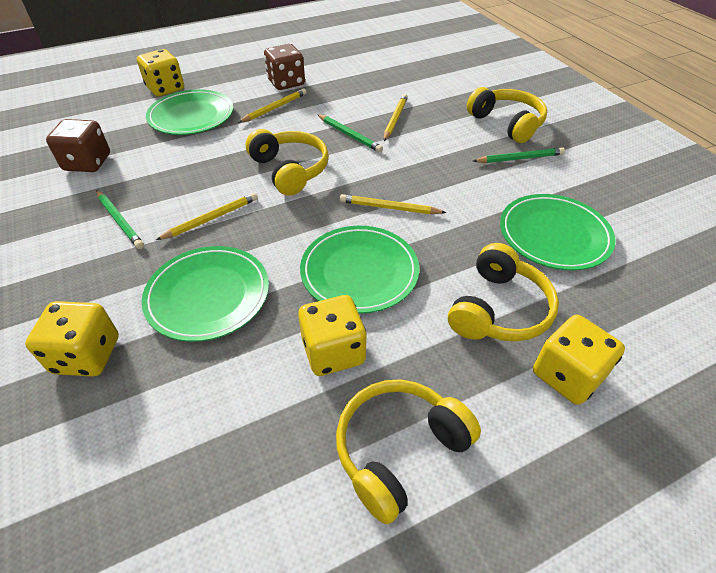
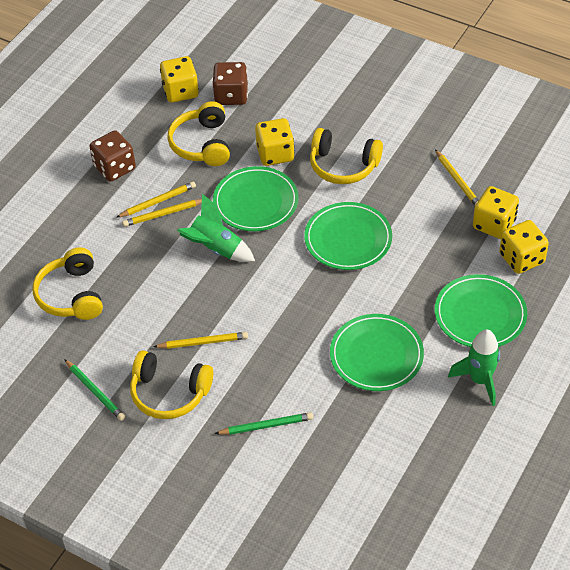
green pencil: [96,190,144,249] [317,114,383,153] [473,147,565,163] = 3 -> [64,359,125,421] [214,412,313,435] = 2
green rocket: none = 0 -> [177,194,255,262] [448,329,500,406] = 2

